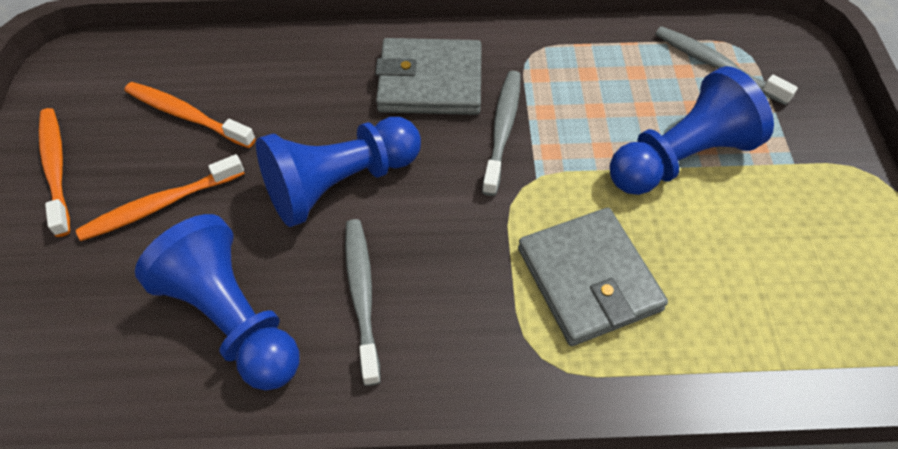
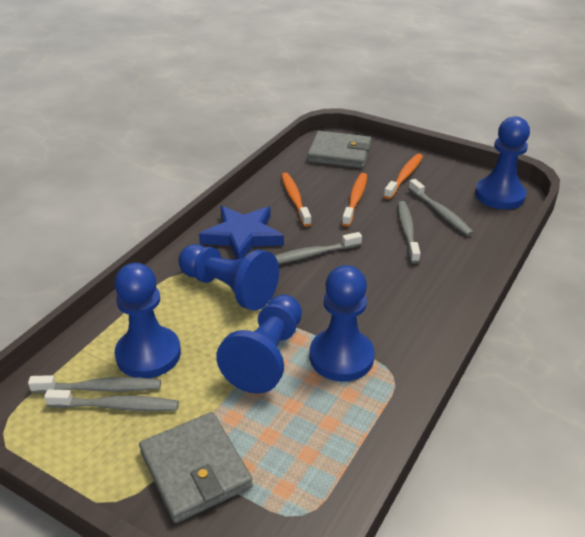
blue pawn: [135,214,300,391] [256,117,421,227] [610,66,774,195] = 3 -> [114,263,181,378] [178,244,279,311] [216,294,302,394] [310,265,375,381] [475,116,530,209] = 5
blue star: none = 0 -> [199,206,284,260] = 1
grey toothbrush: [345,219,381,386] [482,71,521,196] [655,26,798,105] = 3 -> [28,375,161,393] [44,389,179,411] [274,232,362,264] [398,201,421,263] [408,179,474,236] = 5

